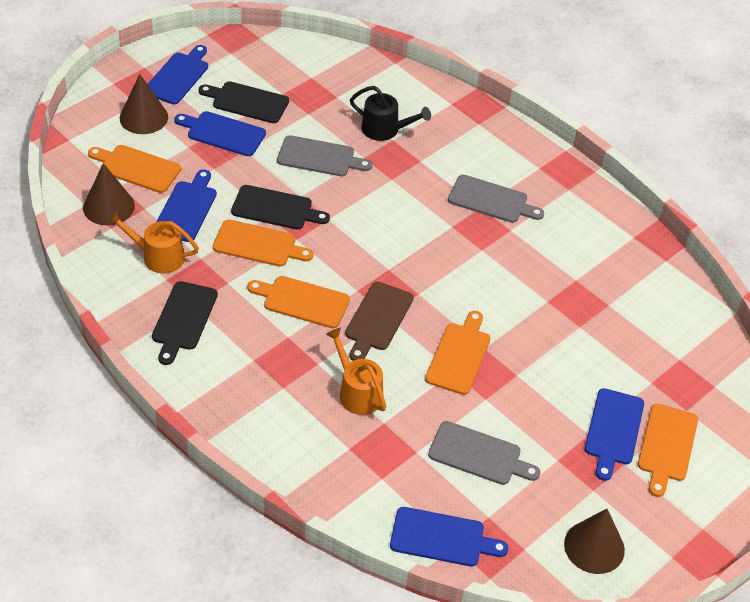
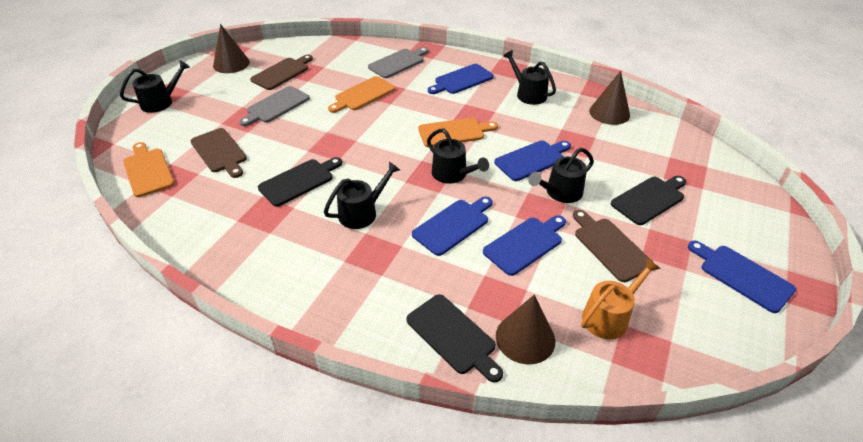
black watering can: [350,86,431,141] = 1 -> [120,60,190,113] [324,162,400,229] [427,129,489,184] [504,50,556,105] [528,148,594,203] = 5
brown cutting board: [345,282,414,361] = 1 -> [191,128,247,178] [250,55,313,90] [573,210,654,282] = 3
grey cutting board: [277,135,372,176] [428,421,540,485] [448,175,544,223] = 3 -> [239,86,310,126] [368,47,428,78] = 2
orange cutting board: [88,145,181,193] [213,219,313,267] [247,276,350,328] [425,311,490,395] [638,404,698,497] = 5 -> [123,142,175,197] [328,76,395,113] [418,118,498,147] = 3
orange watering can: [107,211,199,273] [326,328,386,415] = 2 -> [581,258,661,339] = 1

